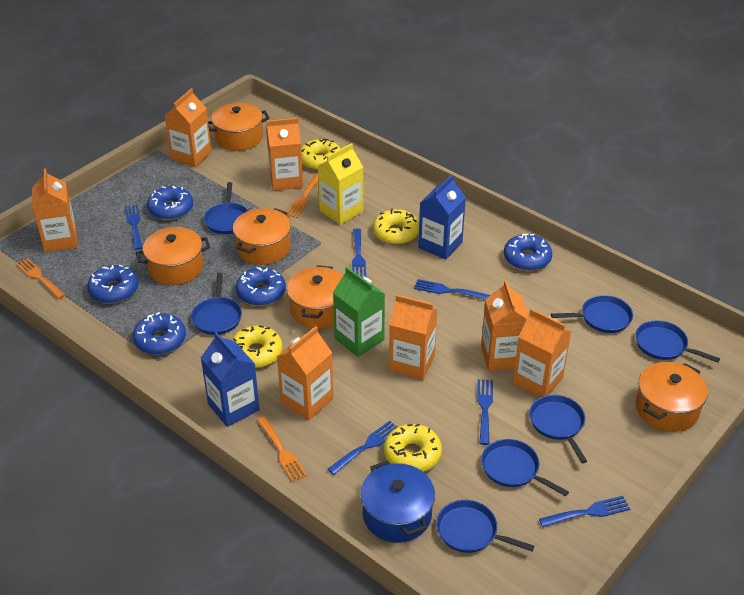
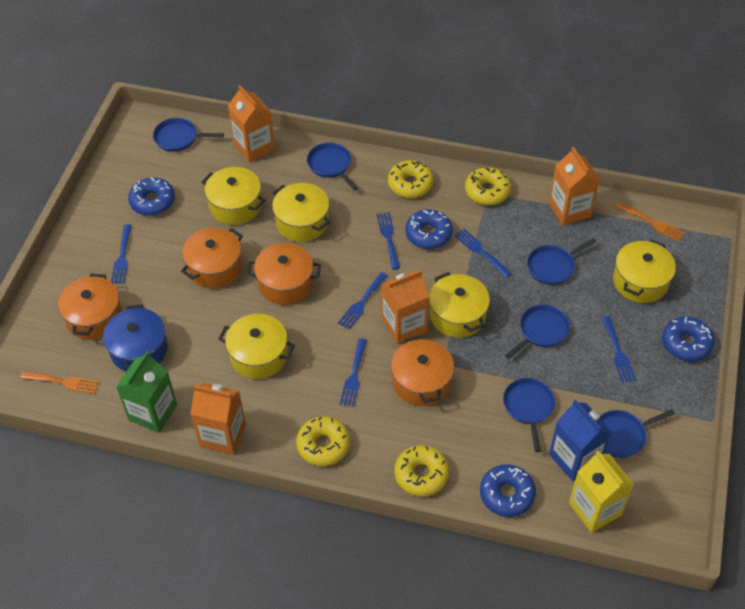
blue carton: [201,332,260,427] [418,175,466,260] = 2 -> [549,399,612,481] = 1
blue donut: [88,265,138,303] [133,312,186,355] [147,186,193,220] [236,267,286,306] [504,234,552,271] = 5 -> [128,177,175,216] [405,209,453,249] [480,464,536,517] [662,316,715,361] = 4
blue pan: [191,273,242,335] [204,182,248,234] [436,500,534,553] [481,439,569,496] [529,395,587,463] [551,295,633,333] [635,320,720,363] = 7 -> [153,118,224,152] [307,143,358,191] [503,378,555,452] [505,305,570,359] [527,238,597,285] [600,409,675,458] = 6
orange carton: [32,169,78,253] [165,88,212,167] [266,118,303,191] [277,326,334,421] [389,294,438,380] [481,280,529,371] [513,308,571,398] = 7 -> [190,383,246,455] [228,85,275,162] [382,270,430,345] [549,147,600,226] = 4
orange fork: [16,258,65,299] [257,416,307,482] [287,175,318,218] = 3 -> [20,371,99,394] [616,202,685,242] = 2
orange pot: [136,227,210,285] [208,103,269,151] [233,208,291,265] [287,265,343,328] [636,362,708,432] = 5 -> [58,273,122,340] [181,228,243,289] [247,243,321,305] [391,335,454,406] = 4
yellow pot: none = 0 -> [202,167,265,225] [219,314,295,379] [272,183,330,242] [429,272,490,338] [613,239,676,303] = 5

